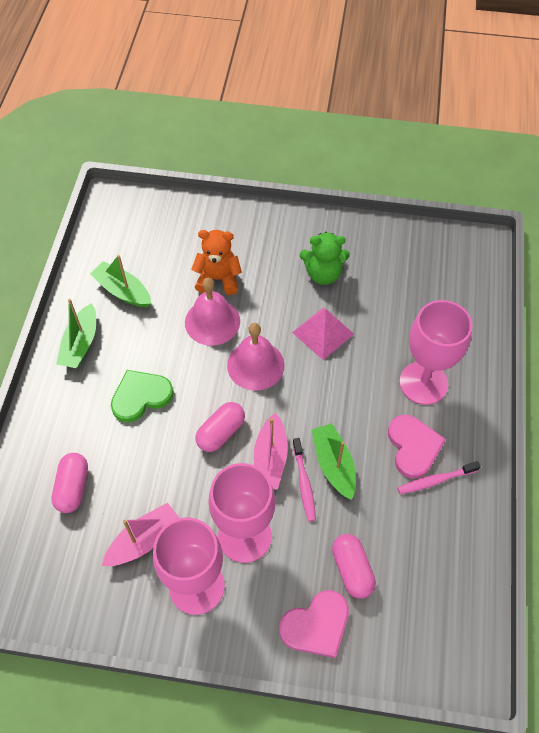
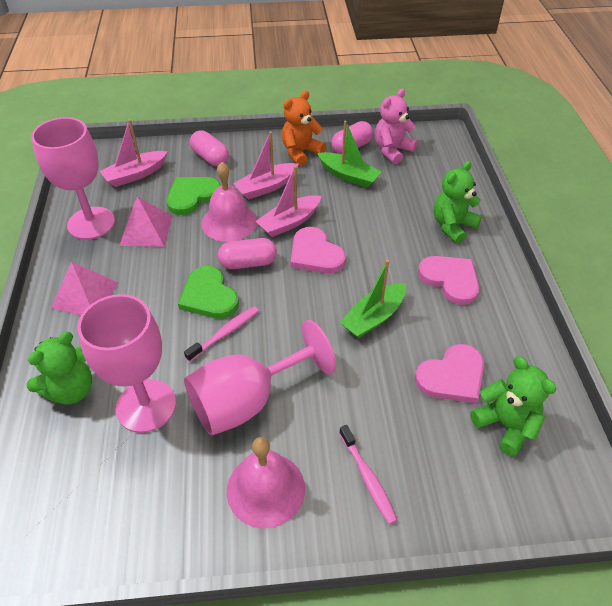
green boat: [56,299,96,368] [90,255,151,308] [312,423,356,500] = 3 -> [317,120,382,188] [339,260,406,338] = 2
green heart: [111,370,174,422] = 1 -> [167,177,221,215] [178,266,239,319] = 2
green teddy bear: [300,232,350,285] = 1 -> [27,332,92,405] [434,161,482,244] [470,356,557,456] = 3
pink boat: [102,503,179,566] [254,413,288,490] = 2 -> [99,119,168,187] [233,131,298,200] [256,166,321,237] = 3
pink heart: [279,590,349,658] [388,415,446,479] = 2 -> [290,227,346,273] [415,344,484,403] [418,256,479,305] = 3
pink pyramid: [292,308,354,360] = 1 -> [51,262,118,315] [119,196,172,247] = 2
pink teddy bear: none = 0 -> [375,89,418,164] = 1

